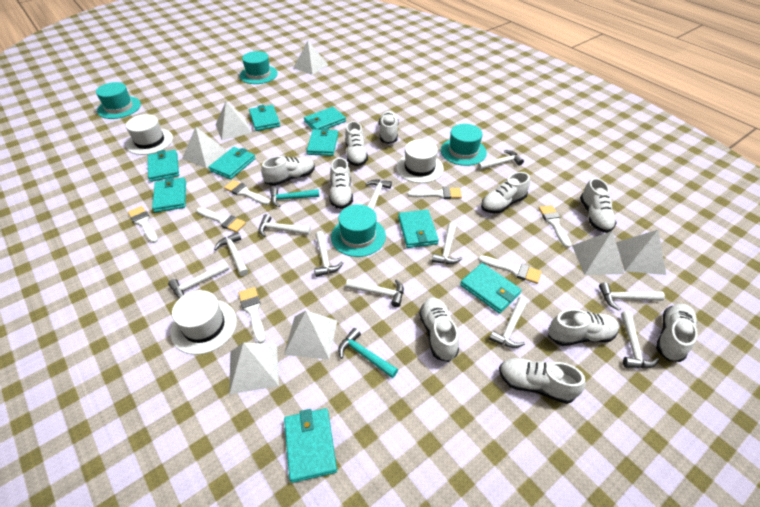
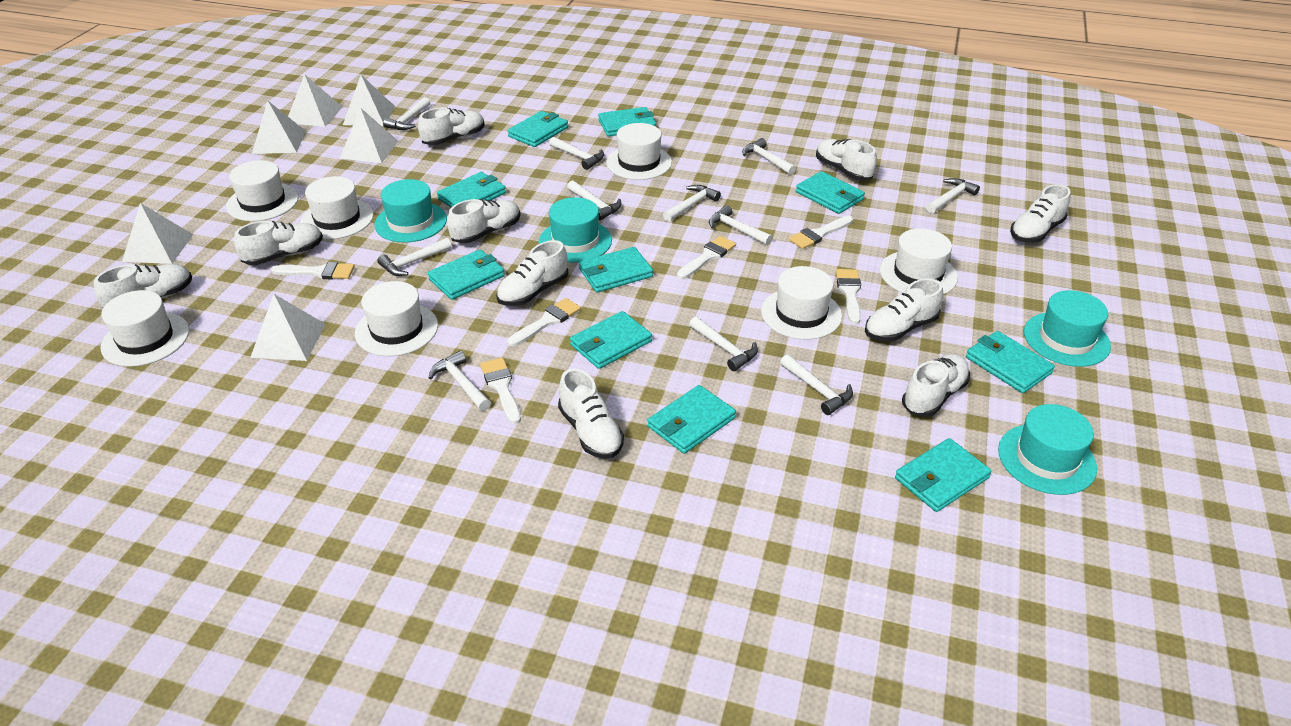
turquoise hammer: [270,188,319,207] [338,328,398,378] = 2 -> none = 0
turquoise wallet: [148,150,179,182] [152,177,186,213] [209,147,255,179] [249,105,280,131] [284,408,337,483] [304,107,346,129] [307,128,338,156] [398,210,439,248] [460,263,521,314] = 9 -> [428,249,505,300] [437,172,506,207] [508,111,568,147] [570,311,652,369] [579,247,653,292] [598,107,656,136] [648,385,736,454] [796,171,865,214] [895,438,991,512] [966,331,1055,393] = 10
white brush: [128,206,158,243] [196,207,246,233] [224,180,270,205] [238,287,265,343] [407,187,462,199] [478,255,542,284] [539,205,571,248] = 7 -> [271,262,355,279] [480,358,521,424] [507,298,581,346] [677,236,736,279] [789,216,853,249] [836,269,861,324] = 6
white hat: [126,114,173,155] [170,290,237,355] [396,139,444,183] = 3 -> [100,290,189,367] [226,160,299,221] [300,176,374,239] [355,281,438,356] [606,123,672,180] [761,266,842,340] [880,228,958,294] = 7
white pyramid: [182,127,227,168] [215,101,252,140] [229,343,279,394] [284,311,337,360] [293,41,328,75] [572,231,624,275] [616,230,666,275] = 7 -> [122,203,193,264] [250,294,326,361] [252,101,306,154] [288,74,342,127] [339,108,398,163] [343,75,395,126] = 6

